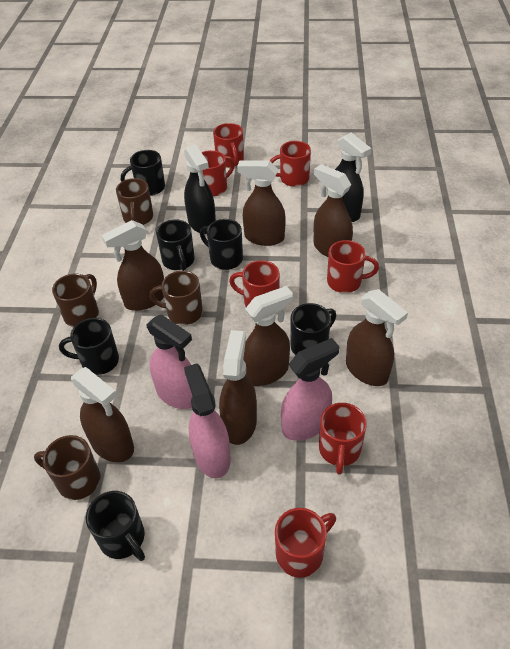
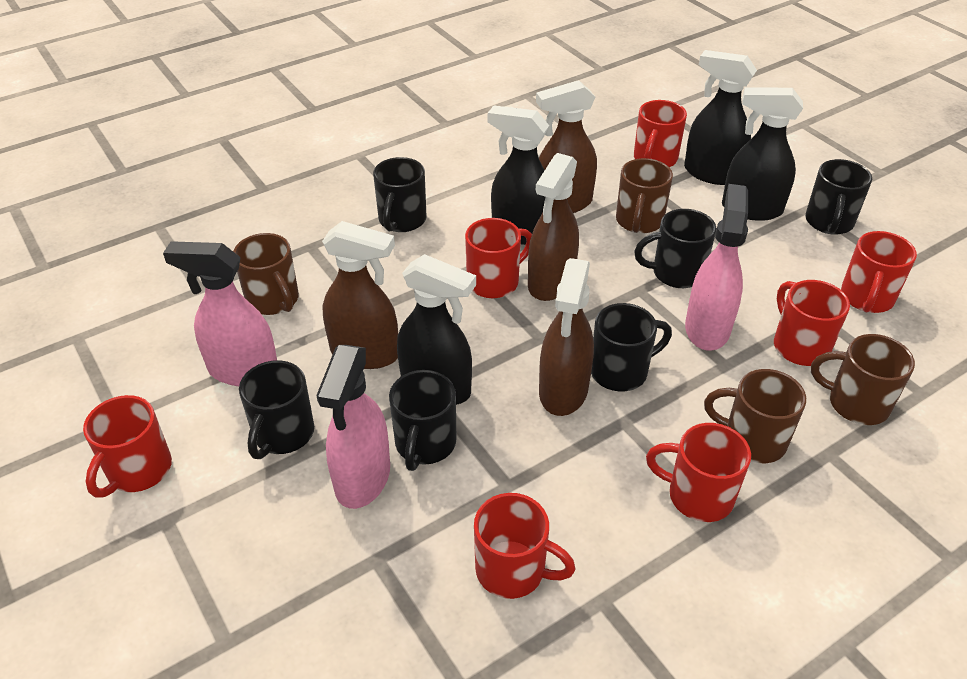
black spray bottle: [184,144,216,234] [335,132,371,222] = 2 -> [397,254,476,405] [488,106,549,245] [684,50,757,185] [722,87,803,221] = 4
brown spray bottle: [71,367,134,462] [101,220,164,311] [219,330,257,445] [237,160,286,246] [243,286,293,386] [314,164,353,257] [346,289,408,386] = 7 -> [322,221,398,369] [528,153,579,301] [536,80,597,213] [539,258,594,416] = 4

